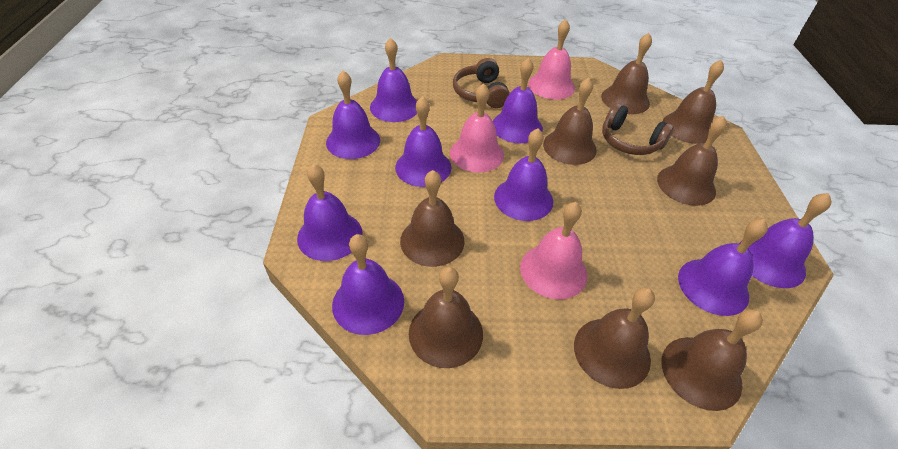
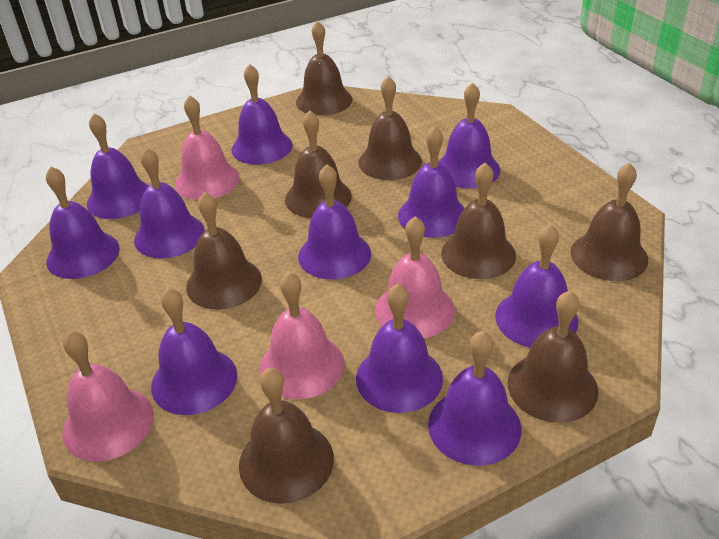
brown headphones: [453,58,510,108] [602,103,674,155] = 2 -> none = 0
pink bell: [450,83,504,172] [520,202,588,299] [528,19,575,99] = 3 -> [62,331,154,461] [175,95,240,200] [260,272,344,399] [375,216,455,338] = 4
purple bell: [297,164,363,261] [326,71,380,159] [332,234,404,335] [370,38,417,122] [395,96,451,187] [493,58,543,143] [494,128,553,221] [678,219,768,316] [739,193,832,288] = 9 -> [46,167,120,279] [87,113,149,219] [134,147,205,259] [151,287,238,415] [231,64,293,165] [298,164,371,280] [356,283,443,413] [398,126,465,238] [428,331,521,466] [438,82,500,189] [495,224,578,348] = 11

